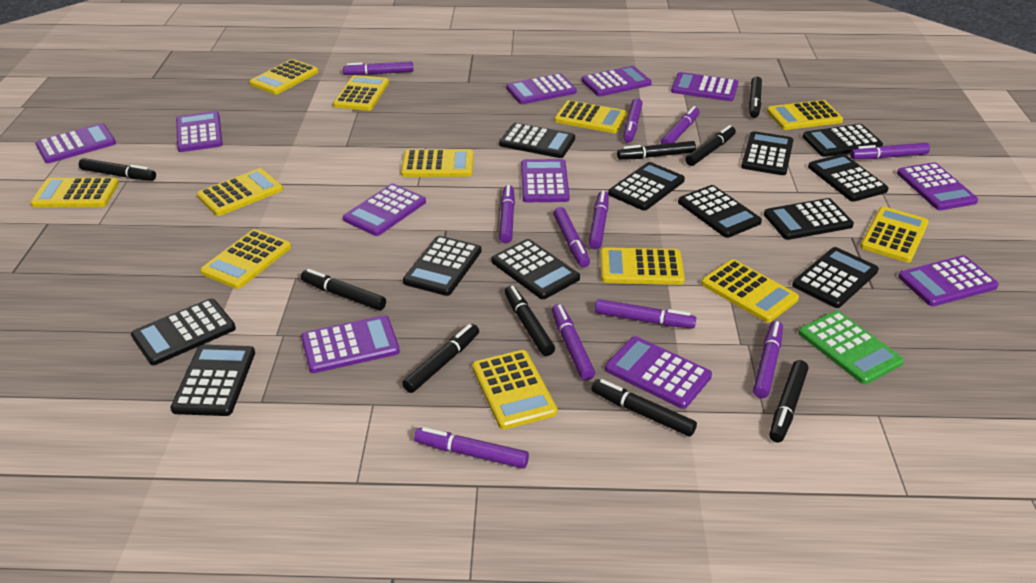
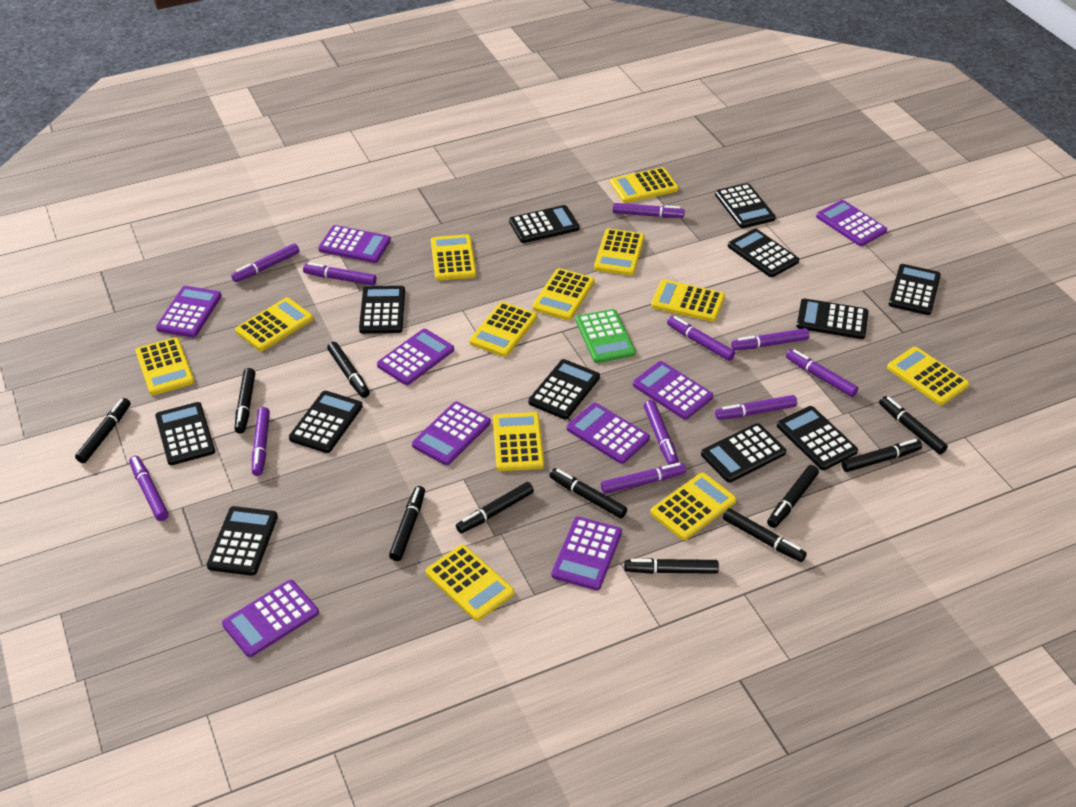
black marker: [79,158,156,181] [301,269,386,310] [402,324,479,393] [505,286,555,356] [591,379,697,437] [617,141,696,160] [685,125,736,166] [749,76,762,118] [769,360,808,443] = 9 -> [75,398,131,463] [235,368,255,433] [327,342,370,398] [389,486,425,561] [456,482,534,534] [550,468,627,518] [624,558,719,574] [723,508,807,562] [767,465,819,528] [841,439,922,472] [879,396,948,454] = 11
purple calculator: [35,123,116,163] [176,111,223,152] [301,315,400,373] [343,184,426,236] [506,73,577,104] [521,159,570,202] [581,66,652,96] [605,336,712,409] [671,72,738,101] [897,162,978,210] [898,255,999,306] = 11 -> [156,286,222,338] [222,580,319,657] [318,225,391,263] [377,329,454,385] [412,402,491,465] [551,517,622,591] [567,403,650,464] [633,361,713,420] [816,200,887,246] = 9

